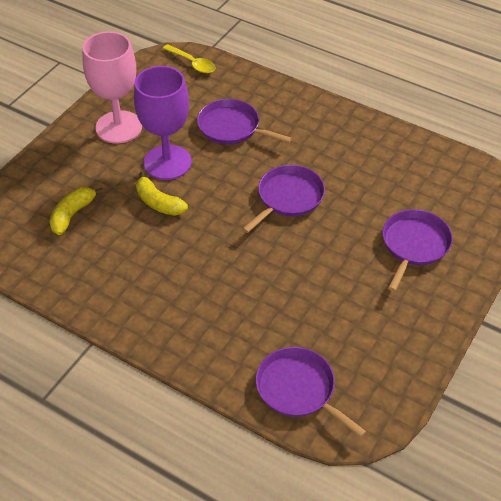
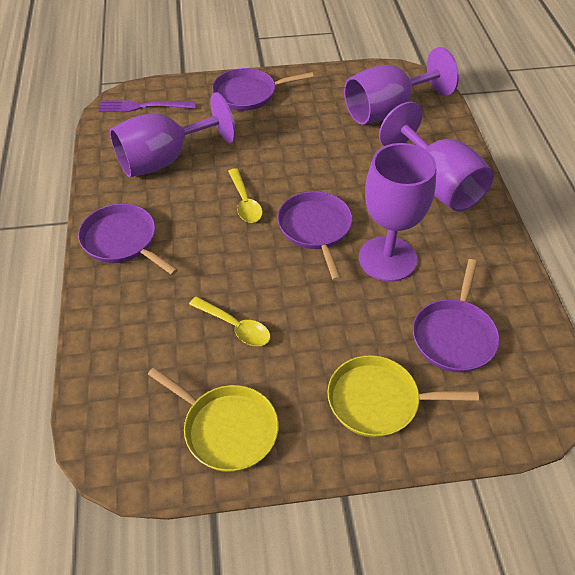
pink goblet: [82,31,142,144] = 1 -> none = 0
purple fork: none = 0 -> [98,100,196,112] = 1
purple goblet: [134,66,192,180] = 1 -> [110,92,236,177] [344,47,459,124] [359,143,436,282] [379,102,494,212] = 4
yellow banana: [49,187,103,235] [136,171,188,216] = 2 -> none = 0
yellow pan: none = 0 -> [148,367,279,472] [327,355,479,437] = 2
yellow spoon: [163,44,216,73] = 1 -> [189,297,270,346] [228,168,263,223] = 2

